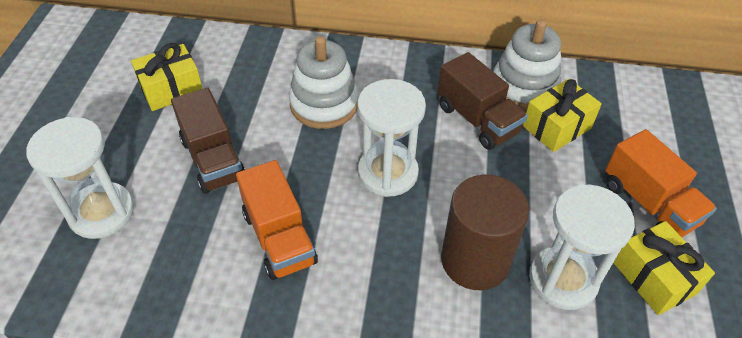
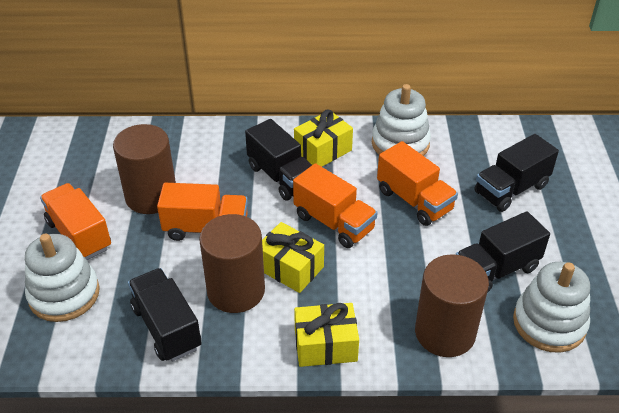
black truck: none = 0 -> [128,268,202,362] [245,119,312,201] [456,211,550,293] [474,134,559,212] = 4
brown cylinder: [441,175,529,290] = 1 -> [113,124,176,214] [199,214,265,313] [415,254,489,357] = 3
brown truck: [171,88,246,194] [438,52,528,150] = 2 -> none = 0
orange truck: [236,160,318,280] [605,129,717,237] = 2 -> [40,183,111,260] [157,183,248,241] [293,163,378,248] [377,141,458,226] = 4
white hourglass: [26,117,134,239] [357,79,426,197] [529,184,635,310] = 3 -> none = 0
white stacking toy: [289,36,359,129] [493,20,561,111] = 2 -> [25,234,100,322] [372,84,431,156] [513,262,590,353] = 3

